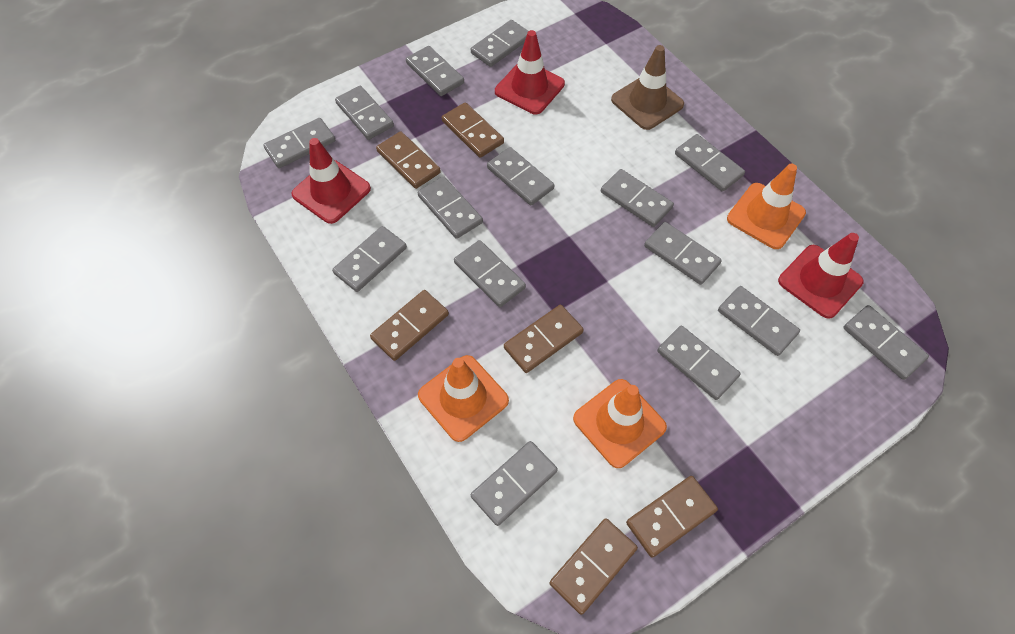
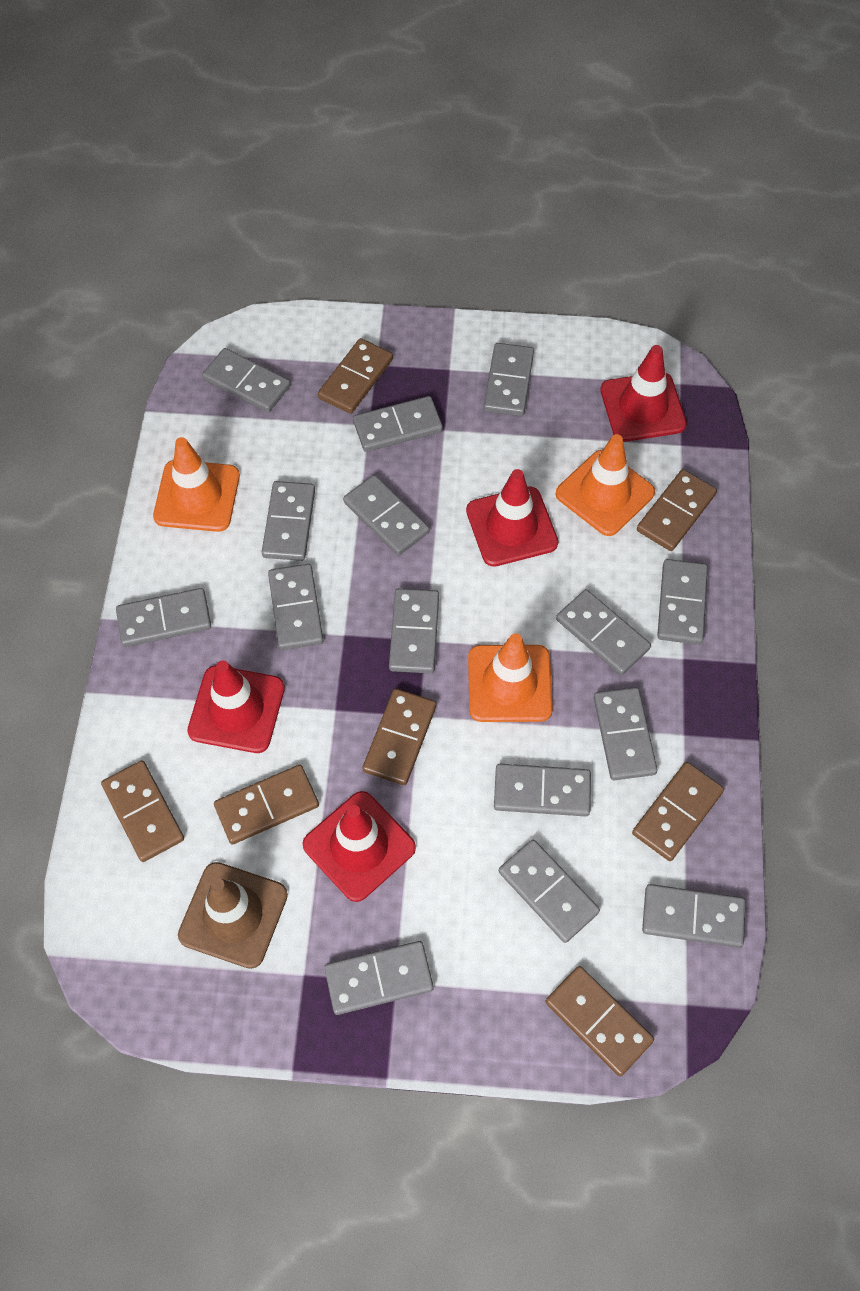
brown domino: [370,290,449,361] [376,131,441,189] [442,102,504,158] [504,305,584,373] [550,518,638,615] [626,476,718,558] = 6 -> [101,760,184,862] [214,765,319,844] [318,338,393,414] [363,689,436,785] [546,966,654,1076] [632,762,724,861] [637,469,717,551] = 7
red traffic cone: [291,138,371,224] [495,30,565,114] [778,233,864,319] = 3 -> [187,661,285,753] [303,791,416,902] [466,469,558,567] [600,345,687,442] = 4

